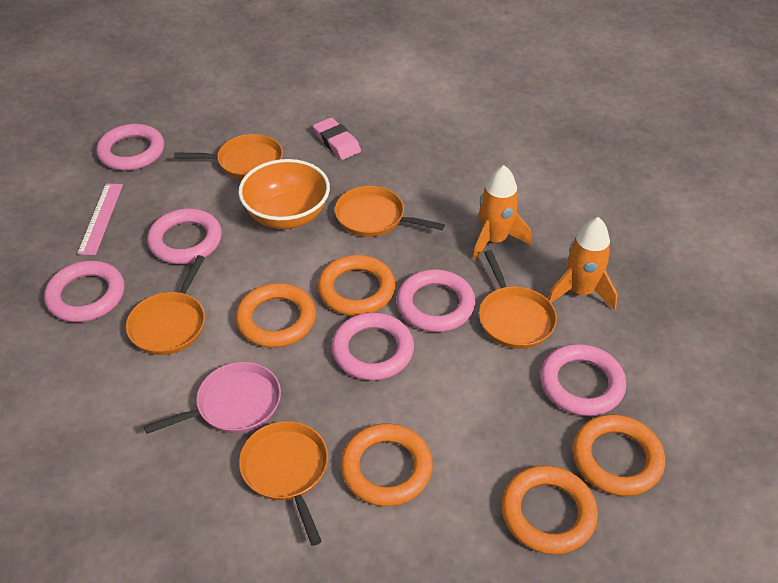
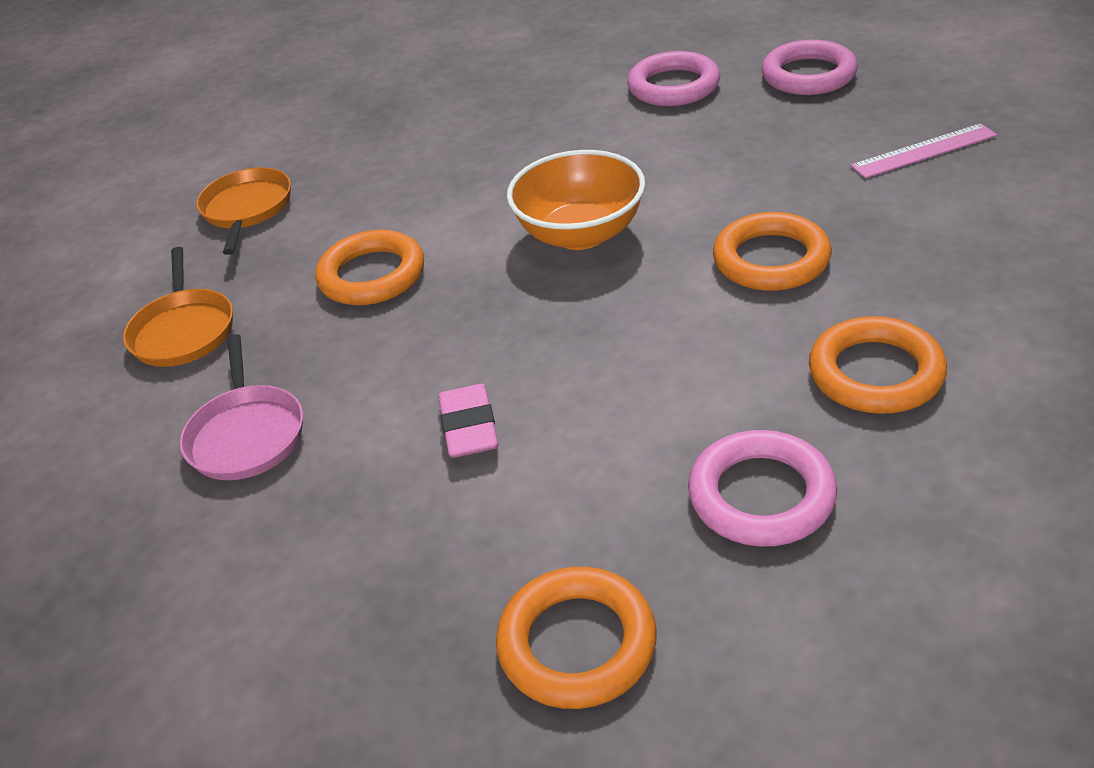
orange pan: [126,255,205,355] [174,134,283,179] [239,421,328,546] [335,186,445,237] [479,250,557,349] = 5 -> [123,247,233,367] [196,167,291,255] = 2
orange ring: [236,283,316,348] [318,255,395,316] [341,423,433,506] [501,465,598,555] [572,414,665,496] = 5 -> [315,230,424,305] [496,567,657,709] [713,212,831,291] [809,316,947,414] = 4
orange rocket: [473,165,531,261] [548,217,618,310] = 2 -> none = 0
pink ring: [44,261,124,322] [96,124,164,171] [147,209,222,264] [331,312,414,381] [396,269,475,332] [540,344,626,416] = 6 -> [627,51,720,106] [688,430,837,547] [761,40,858,95] = 3

